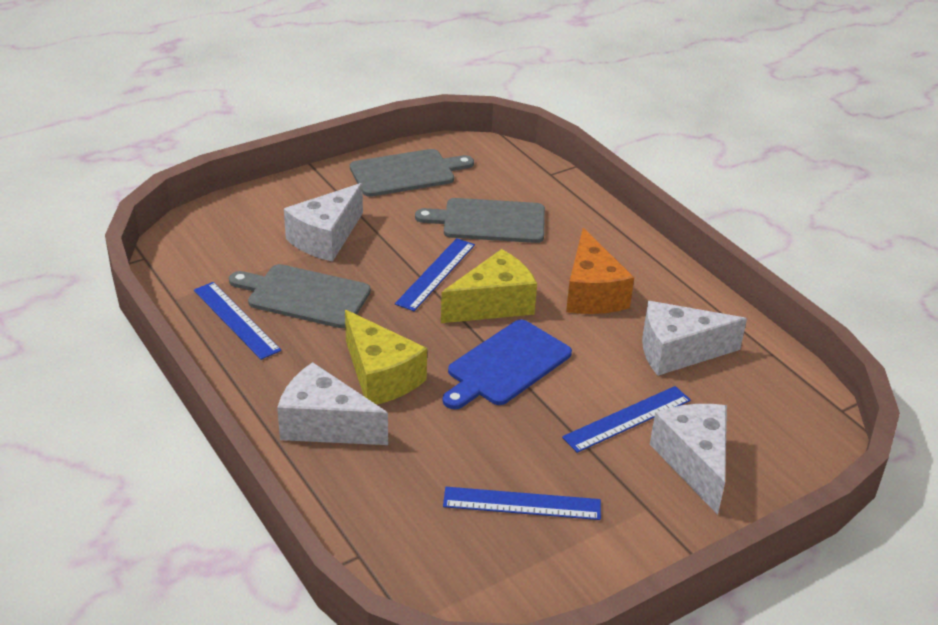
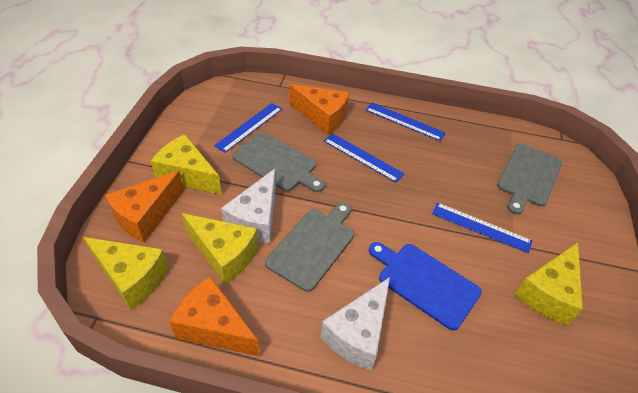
orange cheese: [566,228,634,314] = 1 -> [105,171,184,242] [169,276,260,357] [289,84,349,135] = 3
white cheese: [277,362,388,445] [284,183,363,262] [642,301,747,376] [650,404,727,515] = 4 -> [221,169,276,243] [321,277,390,370] = 2
yellow cheese: [345,310,427,405] [441,249,537,323] = 2 -> [83,237,169,310] [151,134,222,195] [182,213,258,285] [515,242,583,325] = 4

